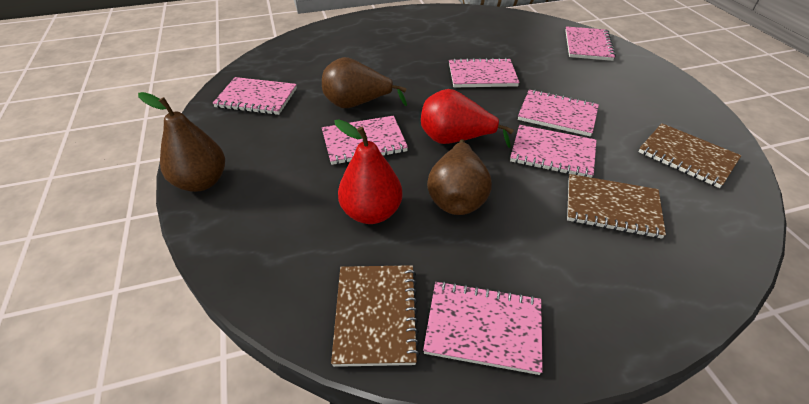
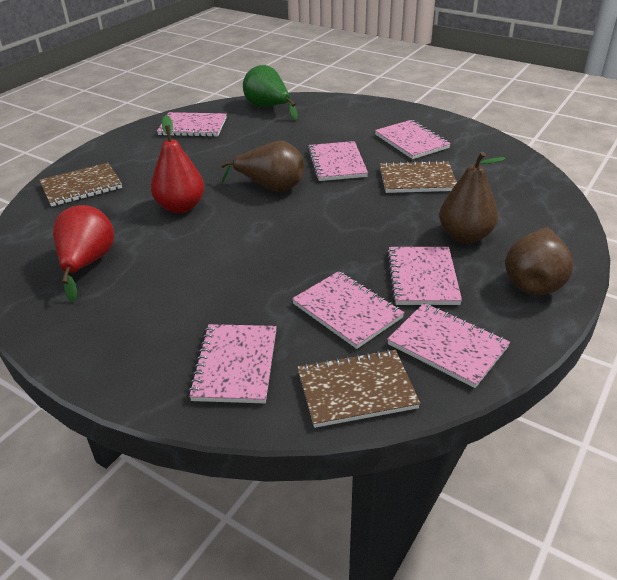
green pear: none = 0 -> [243,65,298,120] = 1

